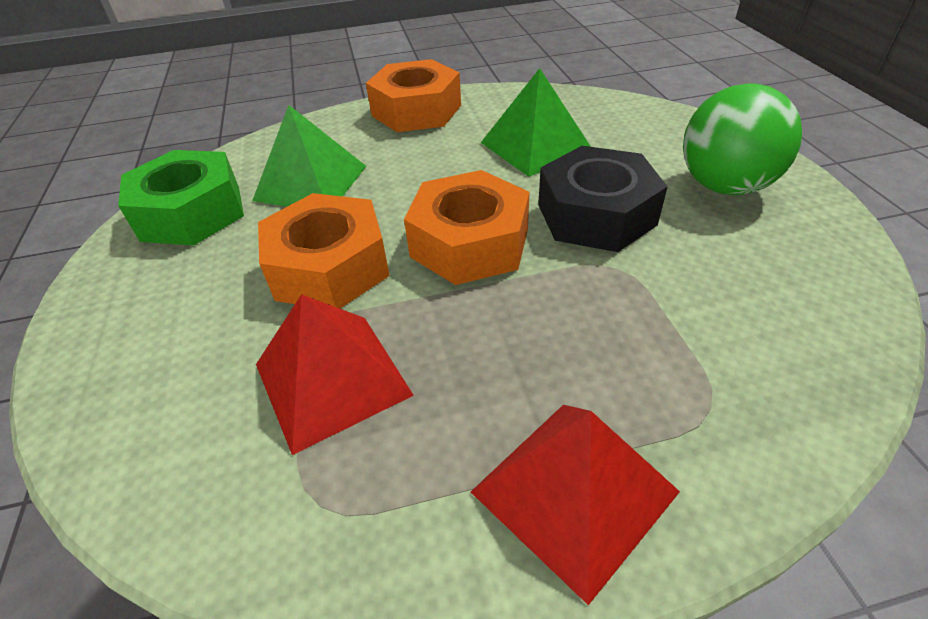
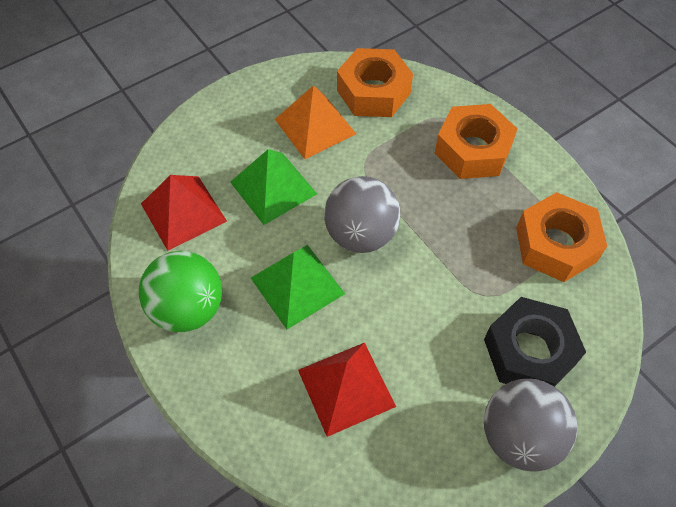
green nut: [118,150,244,245] = 1 -> none = 0
grey ball: none = 0 -> [324,176,400,253] [484,378,577,471] = 2
orange pyramid: none = 0 -> [275,85,356,159] = 1

